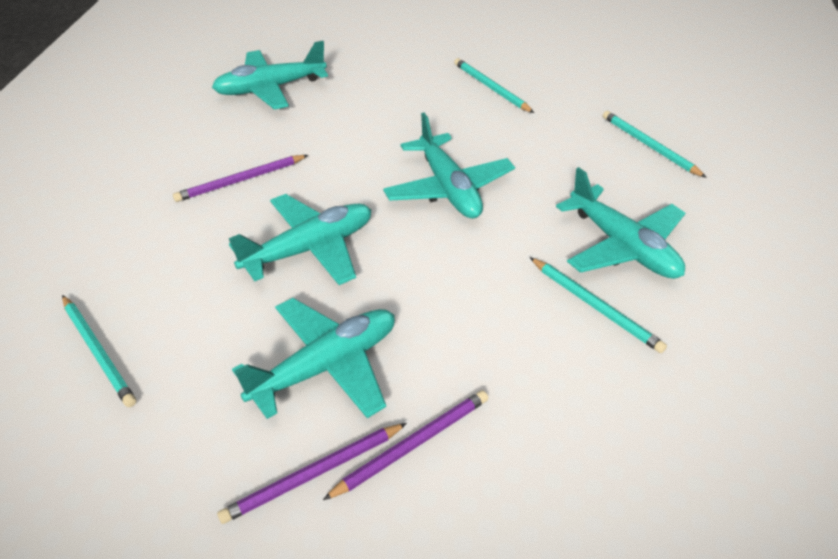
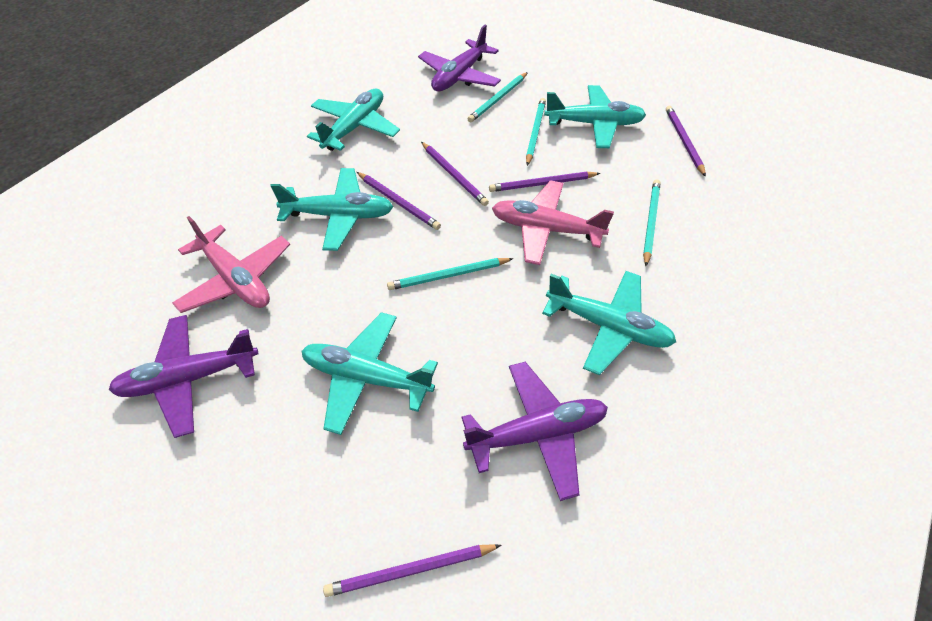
pink plane: none = 0 -> [172,216,290,313] [492,180,614,265] = 2
purple pencil: [173,155,308,202] [217,423,407,524] [323,391,488,500] = 3 -> [323,544,502,597] [357,172,441,230] [421,142,489,206] [489,172,600,192] [666,106,706,177] = 5
purple plane: none = 0 -> [108,315,259,438] [418,25,501,91] [462,362,608,501] = 3

